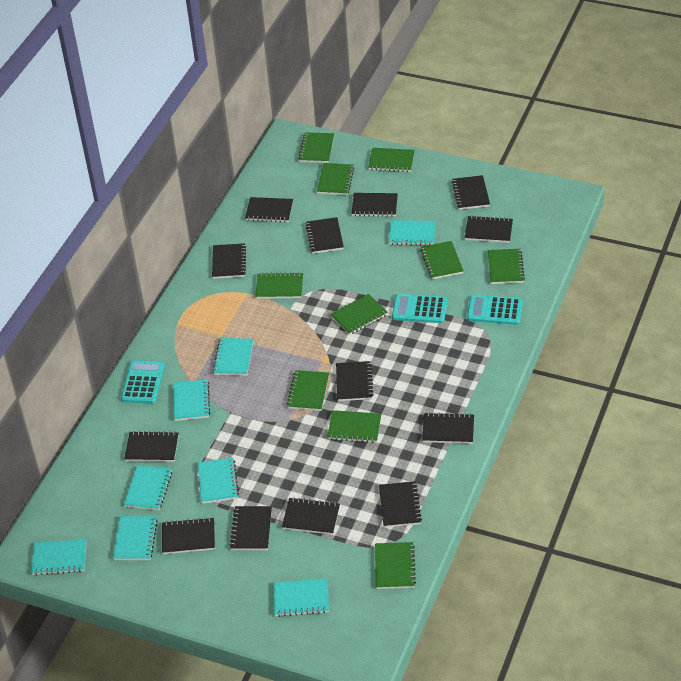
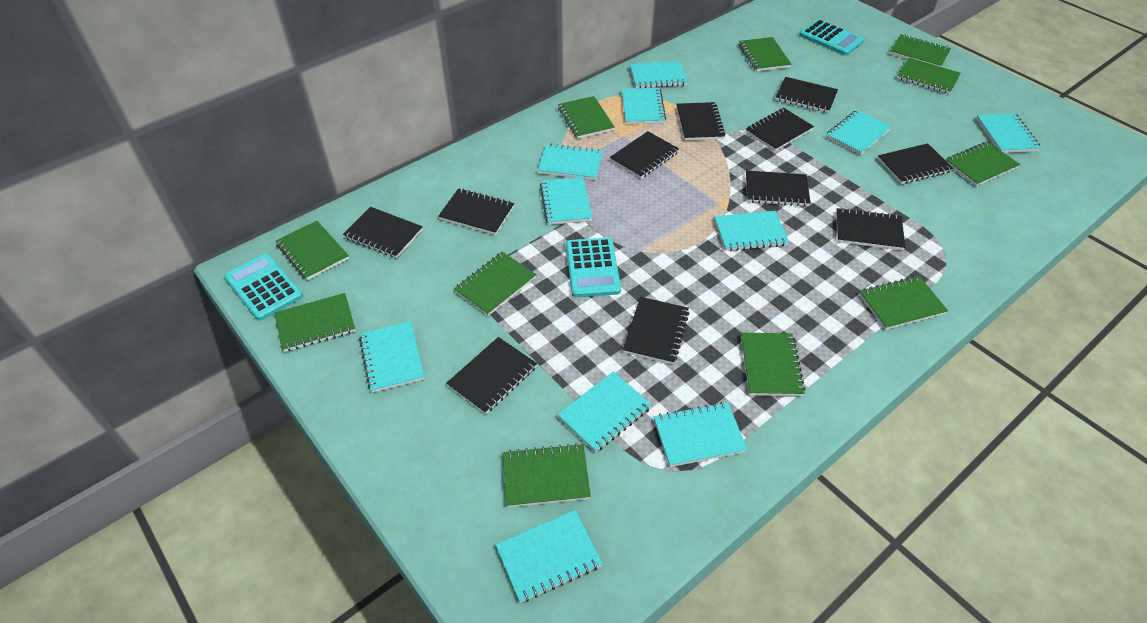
black notebook: [124,431,179,462] [162,517,215,554] [212,243,246,279] [229,506,272,550] [245,197,293,222] [282,497,340,535] [305,217,344,254] [336,361,374,401] [351,193,398,217] [379,481,422,527] [422,412,474,444] [452,175,490,210] [465,216,513,243] = 13 -> [343,207,423,258] [438,188,514,235] [447,337,537,414] [610,131,679,179] [623,297,690,364] [677,102,726,141] [746,108,814,151] [746,170,810,207] [776,77,838,113] [836,208,905,250] [878,143,953,184] = 11
green notebook: [255,272,303,299] [287,370,329,411] [298,132,334,163] [317,163,354,195] [327,410,381,443] [331,294,388,335] [368,148,415,172] [375,542,416,589] [420,241,464,279] [488,249,525,284] = 10 -> [275,293,355,352] [276,221,349,280] [454,252,536,316] [503,443,591,508] [558,96,615,139] [739,37,791,71] [741,333,805,396] [859,276,948,330] [890,34,951,67] [897,58,960,94] [946,142,1020,186] = 11
turquoise notebook: [31,539,86,576] [113,516,158,560] [124,465,172,510] [173,379,210,421] [198,458,239,504] [213,338,254,376] [273,578,329,617] [389,221,435,245] = 8 -> [359,321,425,393] [496,510,602,603] [538,144,603,180] [540,177,593,225] [557,371,652,453] [622,88,666,124] [630,61,688,88] [654,402,748,467] [714,211,789,251] [826,110,892,155] [976,113,1041,153] = 11

